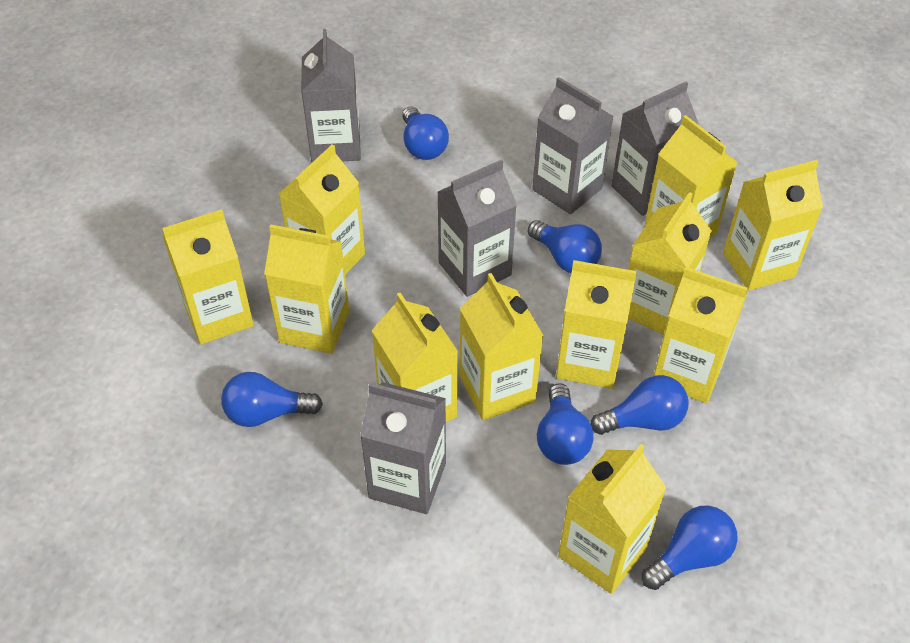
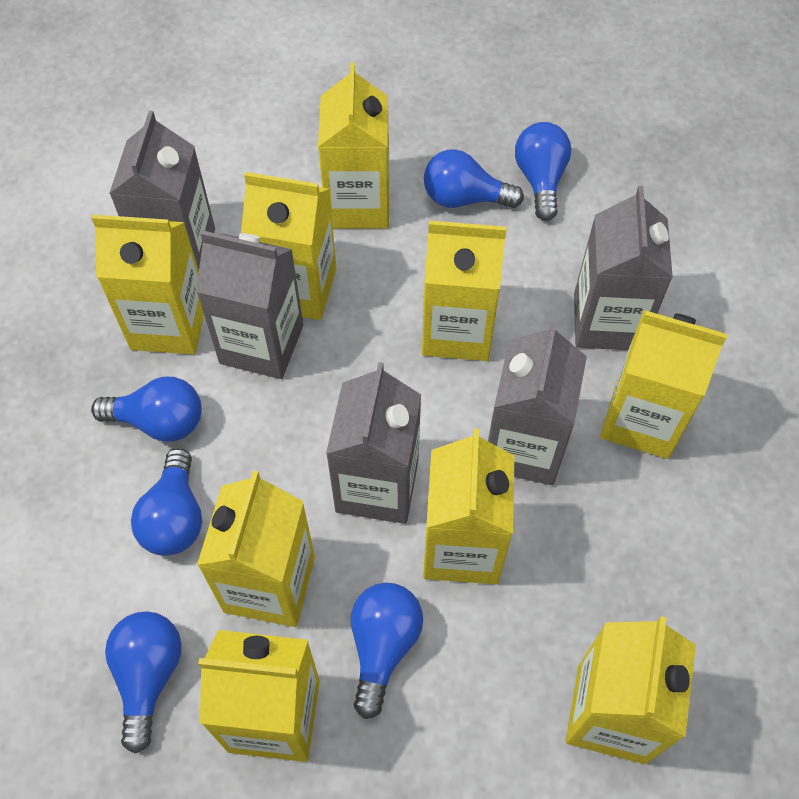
yellow carton: [162,209,254,345] [264,224,349,354] [279,144,365,275] [372,293,458,422] [460,273,544,420] [556,260,637,389] [558,444,666,594] [628,192,712,335] [644,115,738,238] [654,267,748,403] [723,160,823,291] = 11 -> [91,215,204,355] [197,471,315,627] [198,630,320,762] [241,172,336,320] [318,63,389,229] [422,221,506,361] [423,429,515,584] [566,616,696,764] [600,310,727,459] = 9

